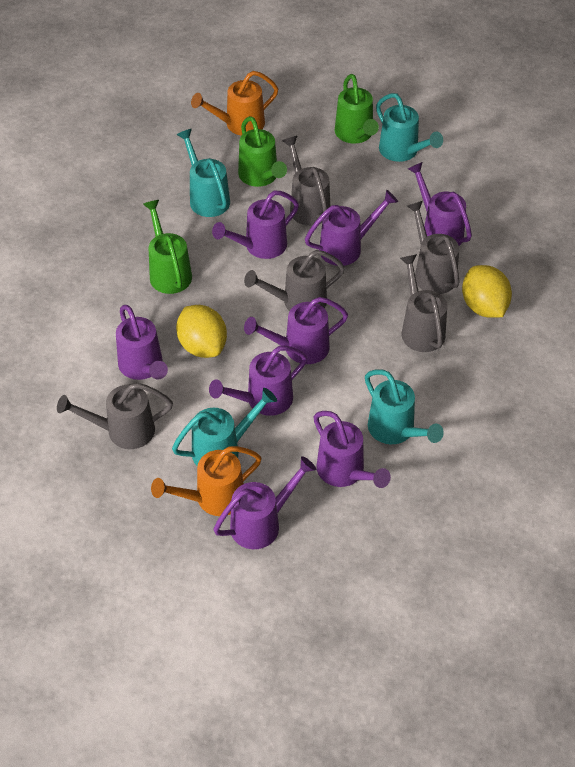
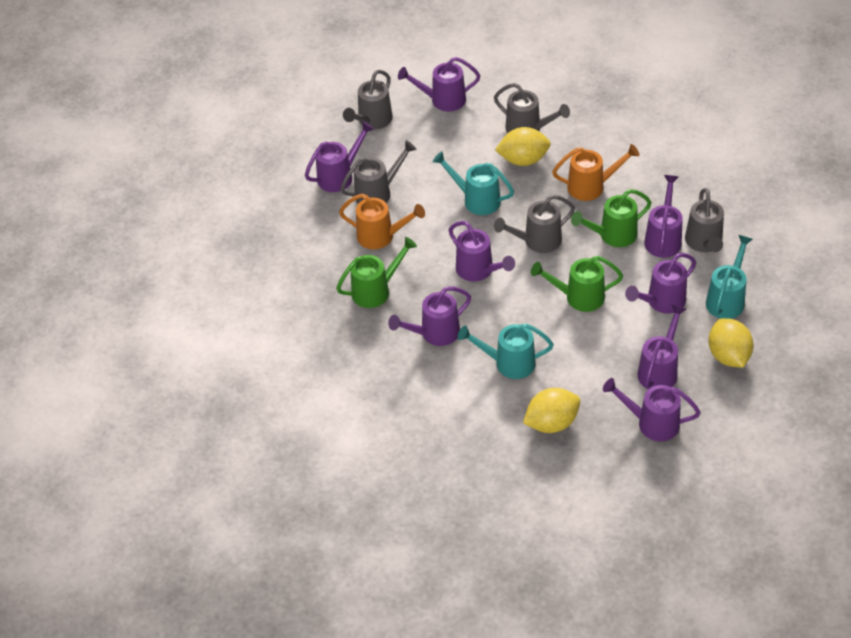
turquoise watering can: [172,388,277,466] [177,129,230,217] [365,369,444,444] [376,93,443,162] = 4 -> [433,151,514,215] [458,323,554,379] [706,235,753,319] = 3
yellow lemon: [176,305,227,358] [462,265,512,318] = 2 -> [495,127,551,166] [523,388,580,433] [708,318,753,368] = 3

